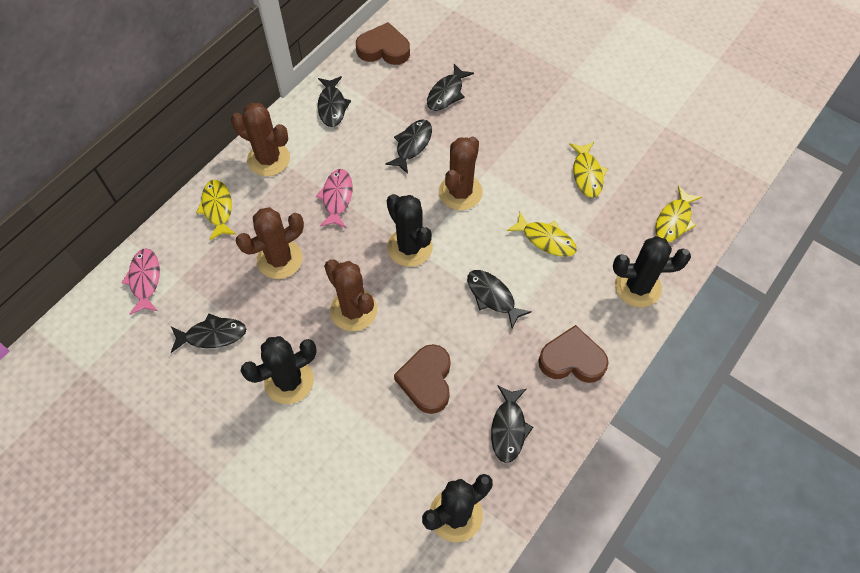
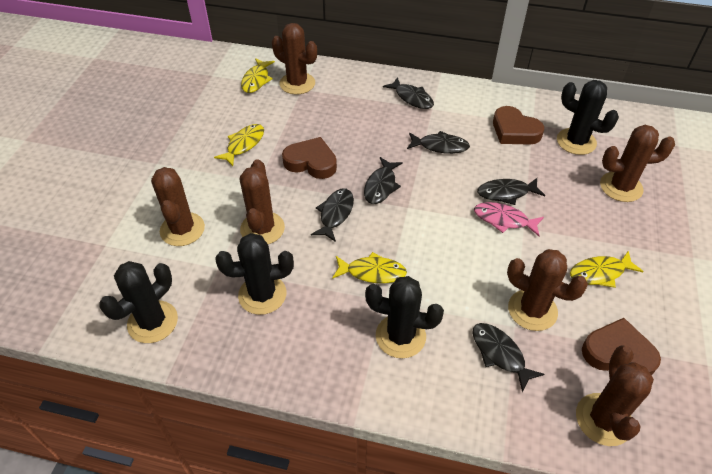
brown cactus: [231,103,290,176] [235,207,304,279] [324,259,377,331] [439,137,482,210] = 4 -> [151,167,205,246] [240,159,285,244] [272,23,317,95] [507,249,588,331] [576,346,654,446] [600,125,675,202] = 6
pink fish: [122,249,160,315] [316,169,353,228] = 2 -> [474,202,544,236] = 1

